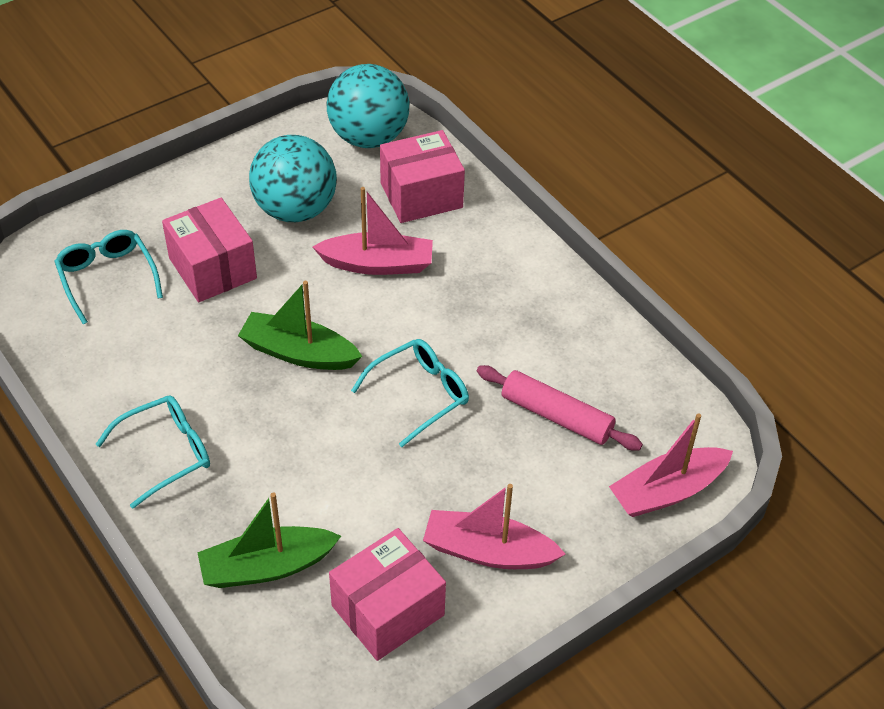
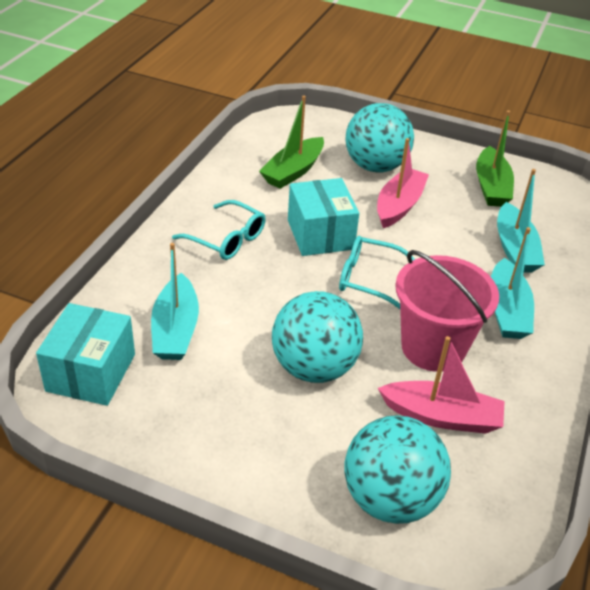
pink boat: [313,187,433,275] [423,484,565,569] [609,413,733,517] = 3 -> [377,138,429,228] [378,336,505,434] = 2
pink box: [162,198,257,302] [329,528,446,661] [380,130,465,223] = 3 -> none = 0
pink bucket: none = 0 -> [395,250,499,372] = 1
pink rolling pin: [477,365,643,451] = 1 -> none = 0
turquoise ball: [249,135,337,222] [327,64,409,148] = 2 -> [272,291,363,383] [344,415,451,524] [346,103,414,173] = 3
turquoise boat: none = 0 -> [151,243,199,360] [491,227,534,339] [497,169,545,272] = 3
turquoise box: none = 0 -> [36,303,135,406] [288,178,359,256] = 2
turquoise glasses: [54,230,163,324] [96,395,210,509] [351,339,469,447] = 3 -> [172,200,266,260] [339,236,415,309] = 2

